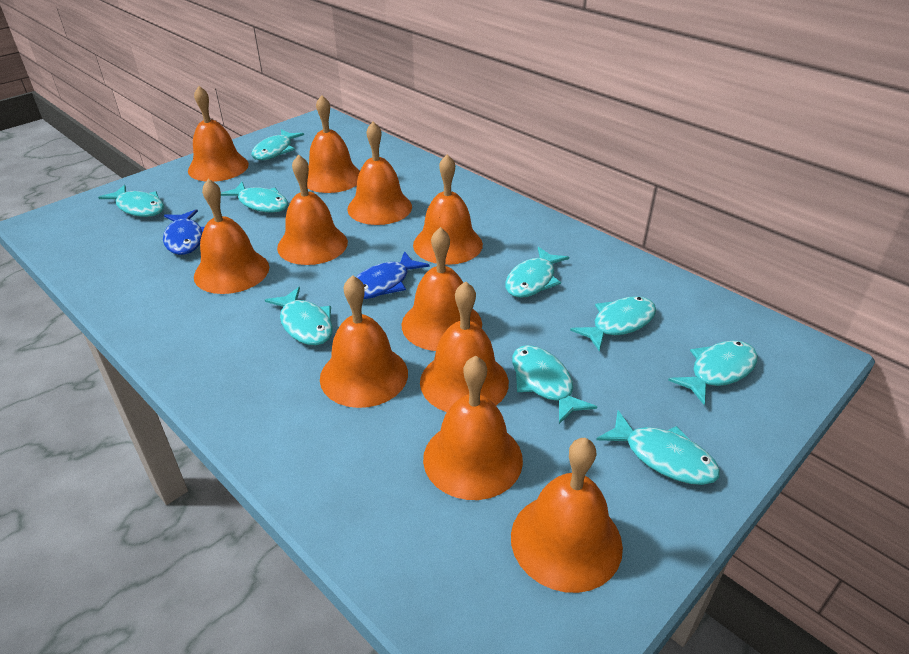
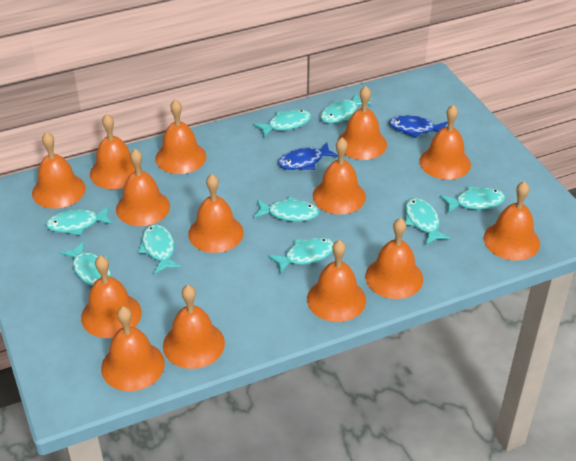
orange bell: [188,86,249,182] [194,179,269,294] [277,154,348,265] [307,95,360,193] [320,275,408,408] [348,122,412,225] [401,227,482,351] [413,154,483,265] [420,281,509,412] [423,356,523,500] [511,438,623,593] = 11 -> [32,132,86,209] [81,255,142,338] [90,114,142,189] [101,306,165,391] [116,149,170,226] [155,99,206,174] [163,285,225,369] [188,174,244,253] [307,240,366,322] [313,138,366,214] [337,86,387,160] [365,218,423,299] [419,104,471,180] [484,181,540,261] = 14

